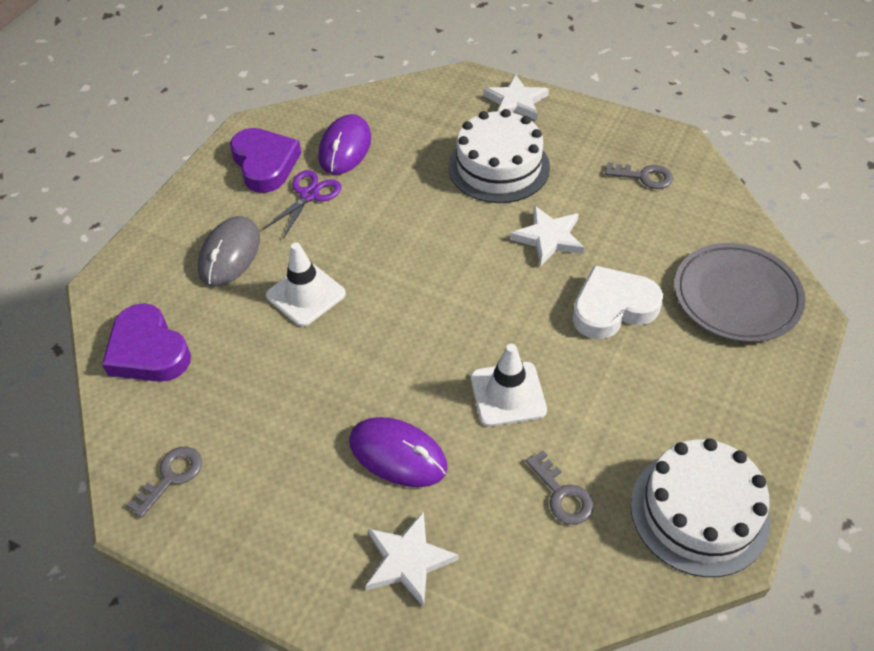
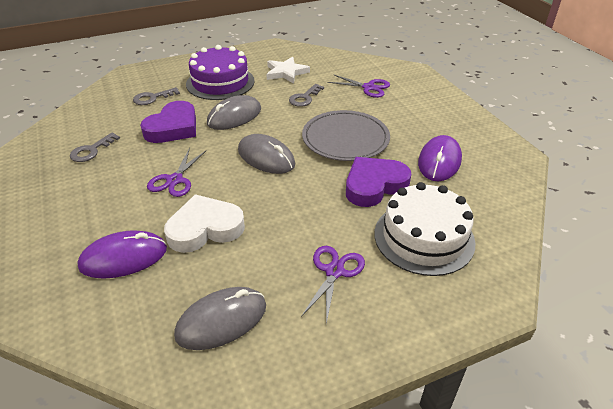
grey mouse: [198,216,260,287] = 1 -> [174,287,266,350] [207,95,261,130] [238,134,295,174] = 3
purple cake: none = 0 -> [186,45,255,100] = 1
purple scissors: [263,170,342,239] = 1 -> [147,148,207,197] [301,246,365,324] [327,74,390,98] = 3
white cake: [448,109,550,203] [631,438,770,577] = 2 -> [374,182,476,276] = 1
white star: [366,511,459,607] [483,74,549,120] [510,205,585,266] = 3 -> [266,57,310,84] = 1
white traffic cone: [266,242,346,326] [471,344,547,426] = 2 -> none = 0

